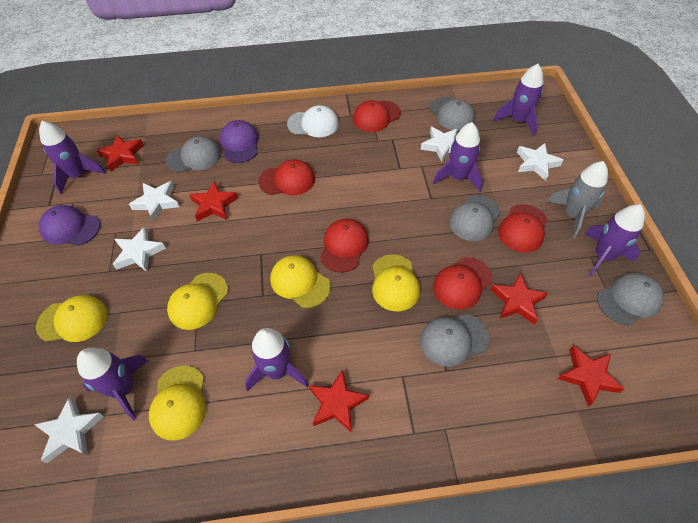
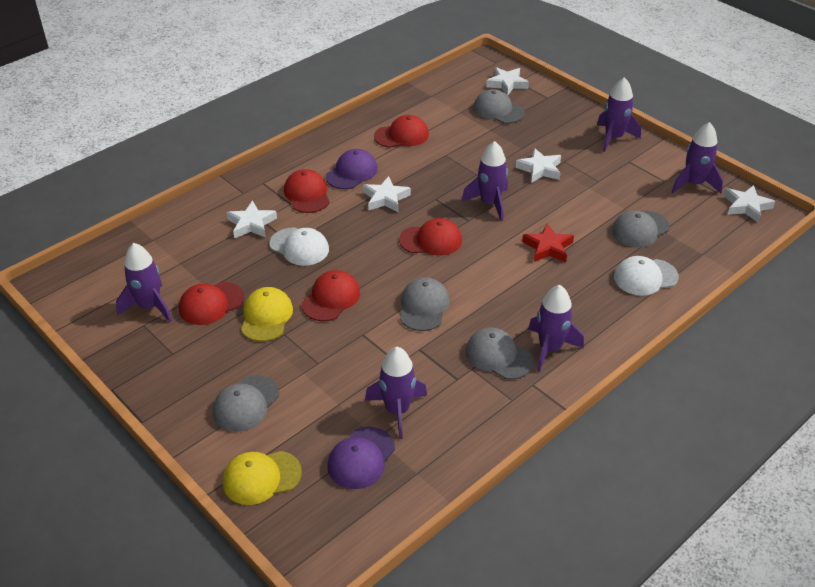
grey rocket: [546,161,608,238] = 1 -> none = 0
red star: [96,135,144,171] [189,181,238,221] [309,369,369,432] [490,273,548,325] [558,345,624,407] = 5 -> [522,224,574,262] = 1
white cap: [287,105,339,137] = 1 -> [270,228,329,266] [614,256,679,296] = 2
yellow cap: [36,295,108,342] [149,365,206,441] [167,273,228,330] [270,255,331,308] [372,254,420,311] = 5 -> [223,451,302,505] [241,287,293,342] = 2

